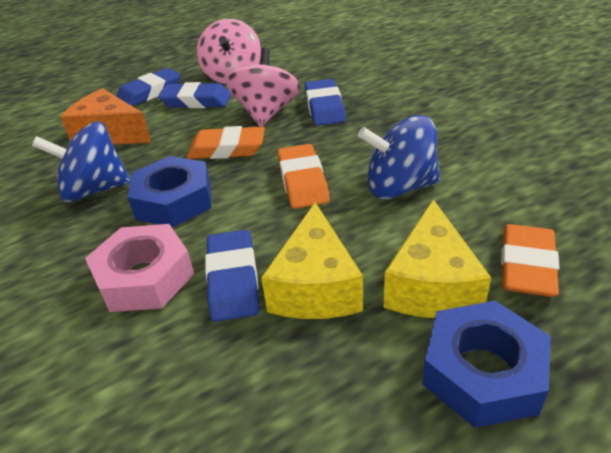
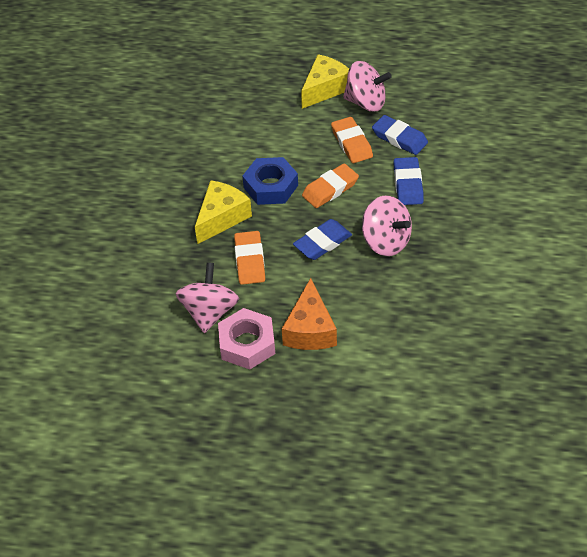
blue eraser: [116,68,181,106] [158,82,231,108] [205,230,259,322] [305,79,346,126] = 4 -> [293,219,352,260] [372,115,428,155] [394,157,424,205] = 3
blue nut: [128,156,211,228] [422,301,551,428] = 2 -> [242,157,298,205] = 1
blue spinning top: [32,122,131,202] [358,115,440,199] = 2 -> none = 0
pink spinning top: [197,19,261,84] [226,48,300,127] = 2 -> [175,262,239,333] [343,61,392,112] [362,196,412,256] = 3

